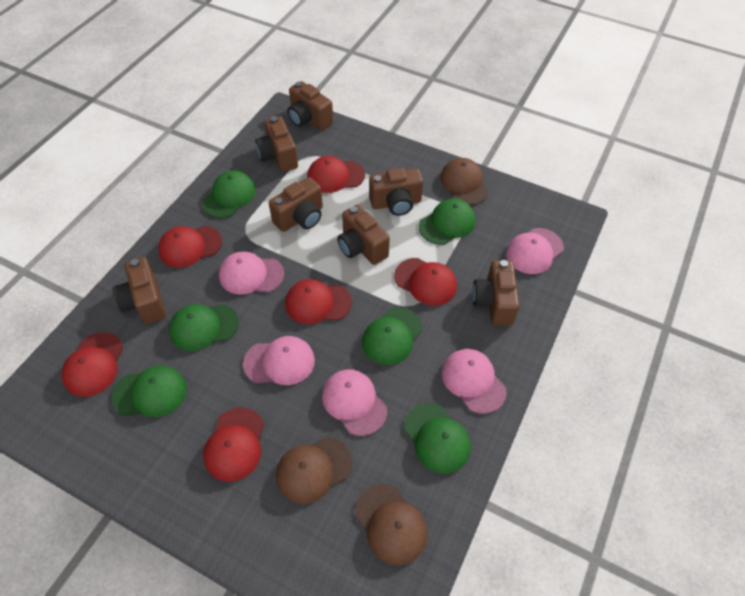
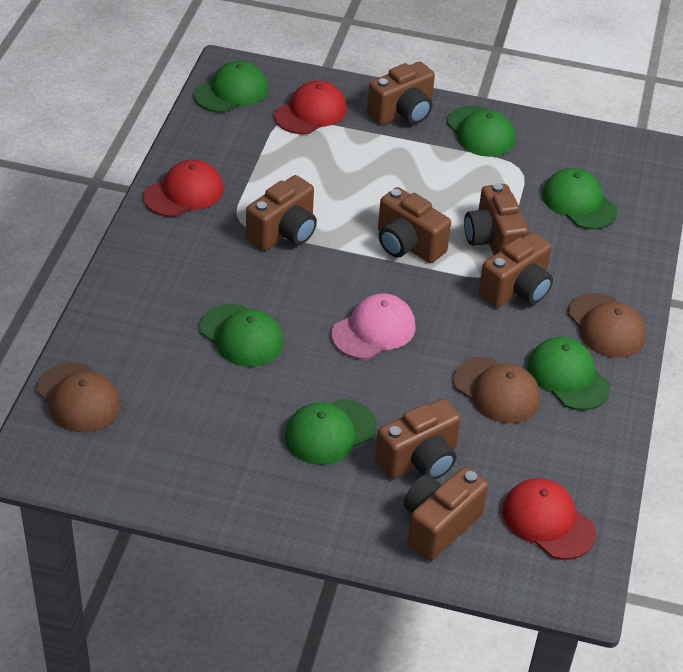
pink cap: [219,252,284,295] [243,336,315,385] [322,369,387,436] [442,349,506,414] [506,228,564,274] = 5 -> [331,293,416,359] = 1
red cap: [62,332,123,397] [158,226,222,268] [203,407,264,482] [285,279,352,324] [307,156,365,193] [394,258,457,306] = 6 -> [143,159,224,217] [274,81,347,134] [503,478,596,560] = 3

